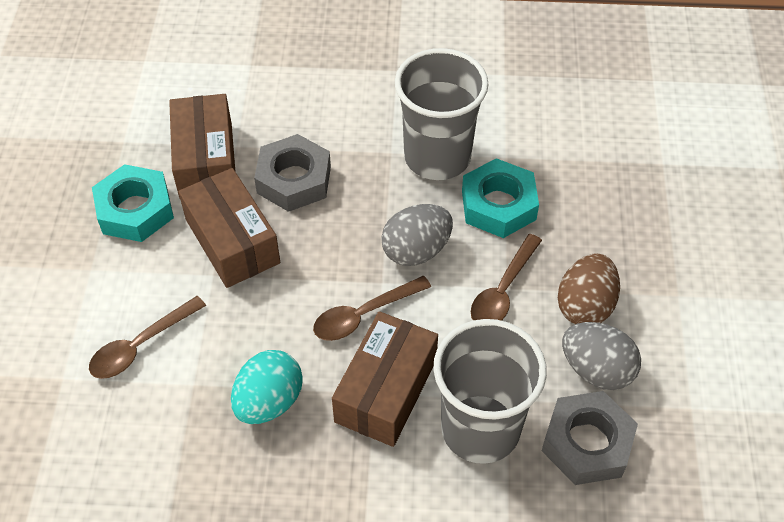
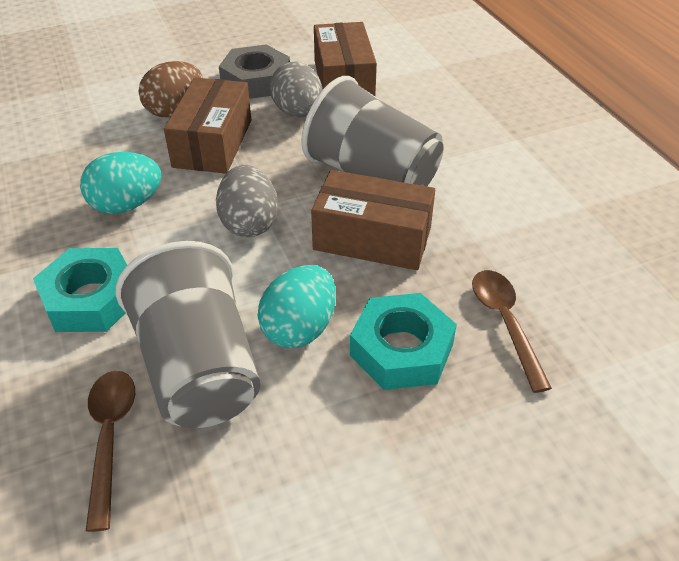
brown spoon: [89,296,206,379] [313,276,431,341] [471,234,542,321] = 3 -> [86,371,135,532] [472,270,552,393] = 2
grey nut: [254,134,331,212] [542,391,638,485] = 2 -> [219,44,290,99] = 1
turquoise egg: [231,350,303,424] = 1 -> [80,152,161,214] [258,265,336,348] = 2

